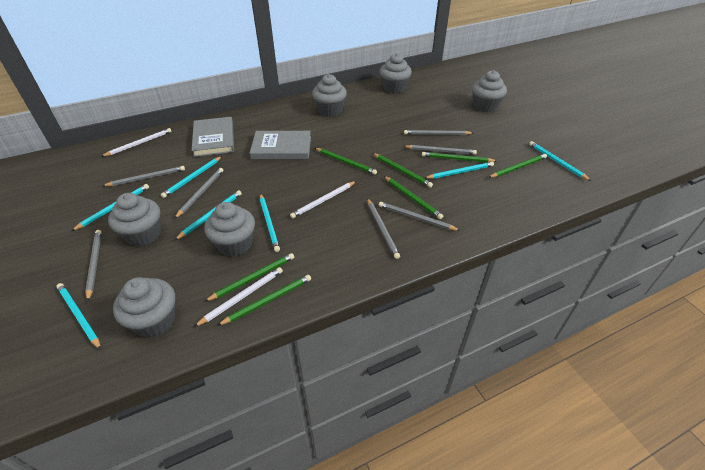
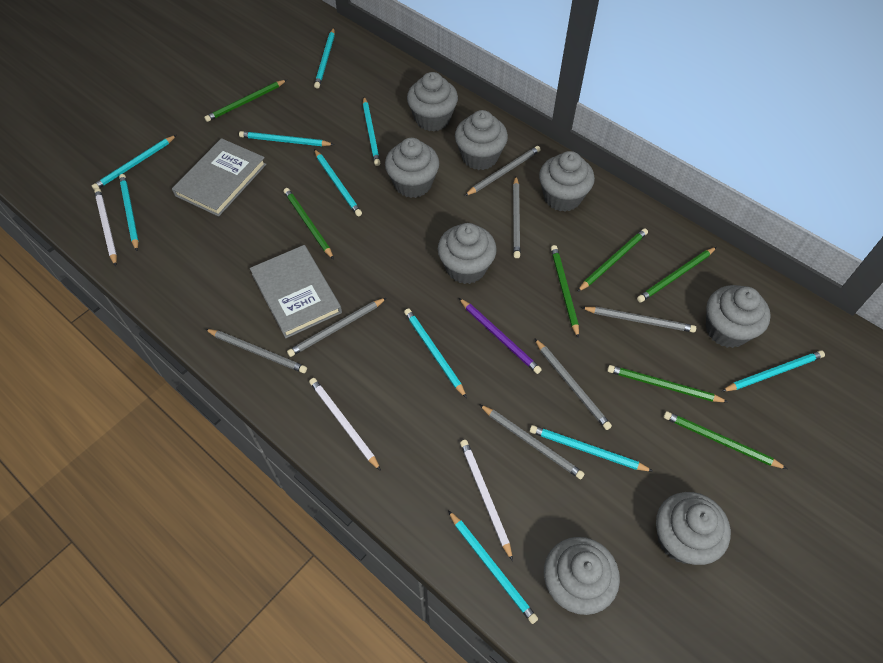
grey cupcake: [108,193,161,247] [113,277,175,338] [204,202,255,257] [312,74,347,116] [380,53,412,93] [472,70,507,112] = 6 -> [385,138,439,198] [407,72,458,132] [438,223,497,284] [455,110,508,170] [539,151,595,212] [544,537,620,615] [656,492,731,565] [706,285,771,348] = 8
purple pencil: none = 0 -> [459,298,542,374] = 1
turquoise pencil: [56,283,101,350] [72,184,149,231] [161,156,222,198] [175,190,242,240] [260,193,280,252] [424,162,494,179] [529,141,591,181] = 7 -> [92,135,177,190] [119,174,139,251] [239,131,334,146] [314,28,335,88] [314,149,362,216] [363,97,380,166] [404,308,467,398] [448,510,538,624] [530,425,652,471] [722,350,825,391] = 10

